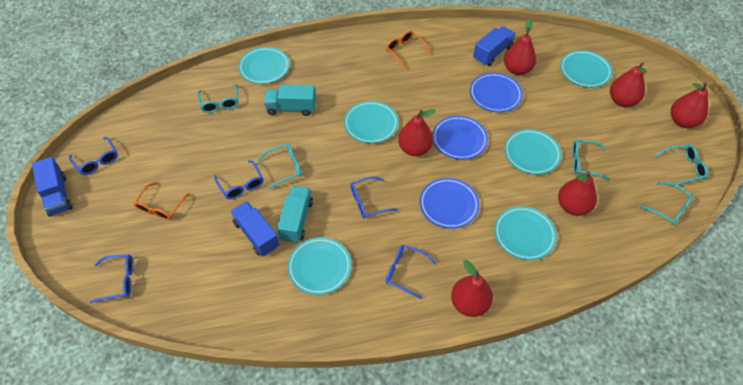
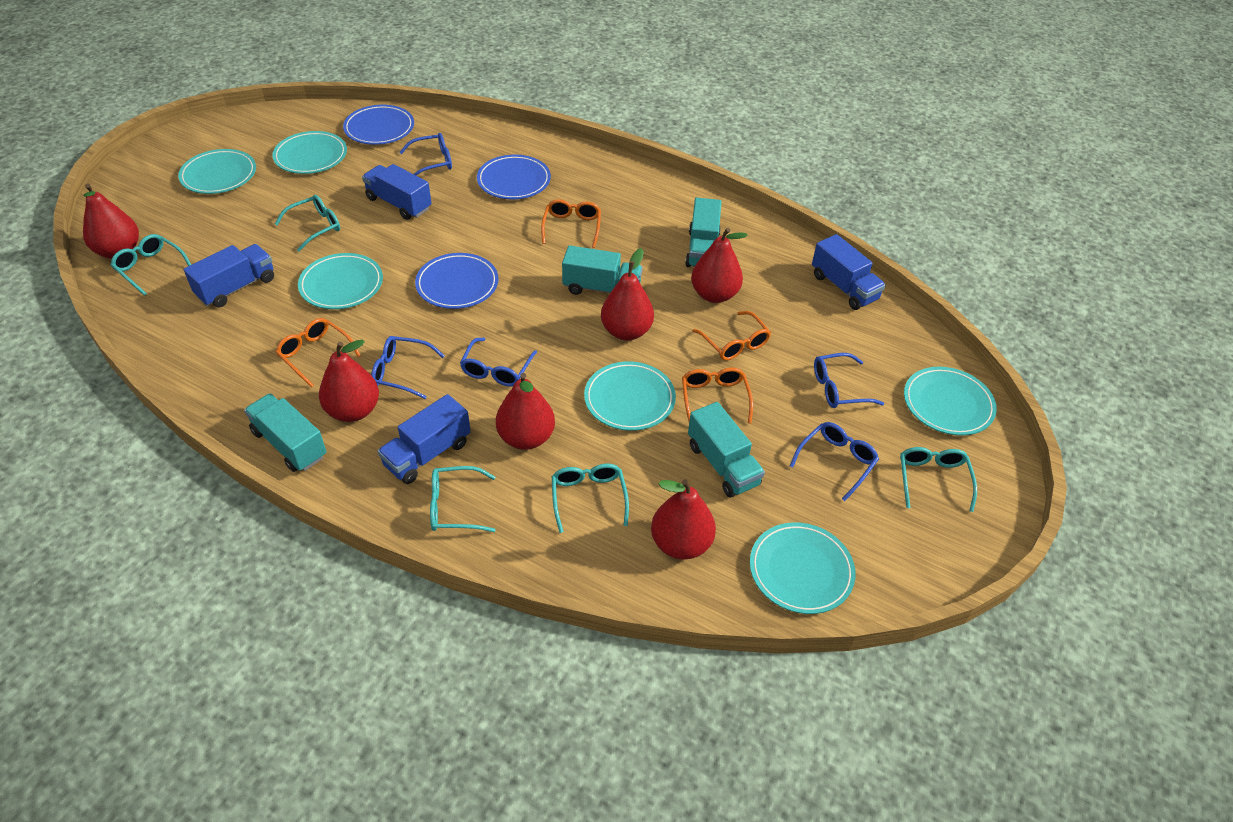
blue truck: [32,157,73,216] [230,201,280,256] [473,26,515,66] = 3 -> [184,244,274,307] [362,164,432,220] [378,394,471,484] [812,234,886,310] = 4
orange glasses: [133,182,190,220] [386,31,431,69] = 2 -> [276,318,361,388] [541,199,601,248] [682,368,753,423] [693,311,771,360] = 4
turquoise truck: [264,85,316,116] [277,186,313,243] = 2 -> [244,393,327,472] [562,245,643,295] [685,198,722,267] [688,402,765,497] = 4

